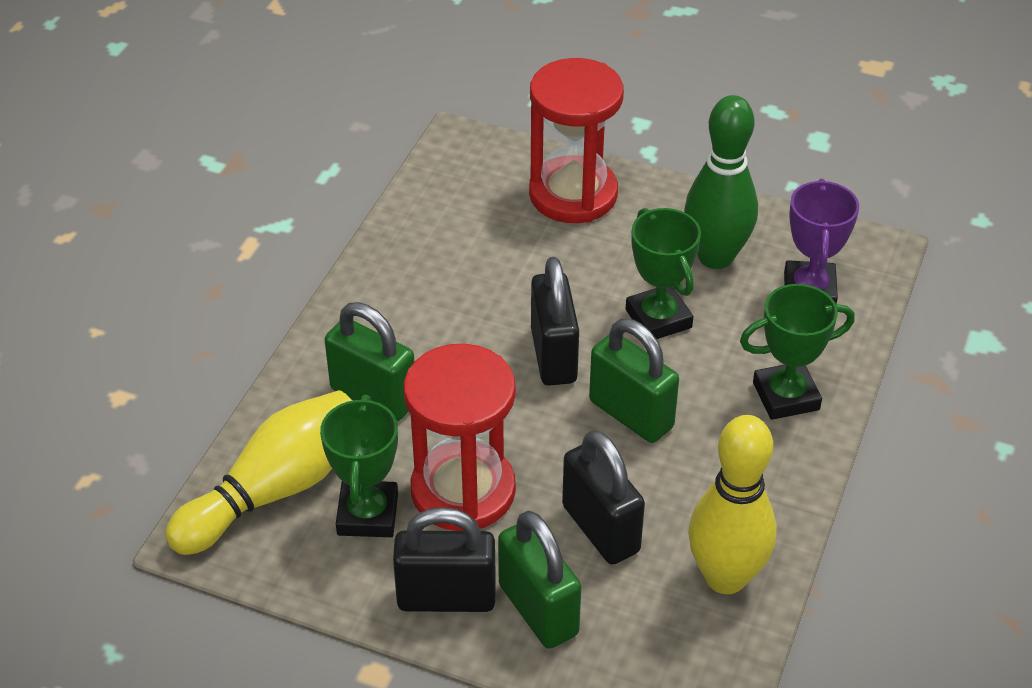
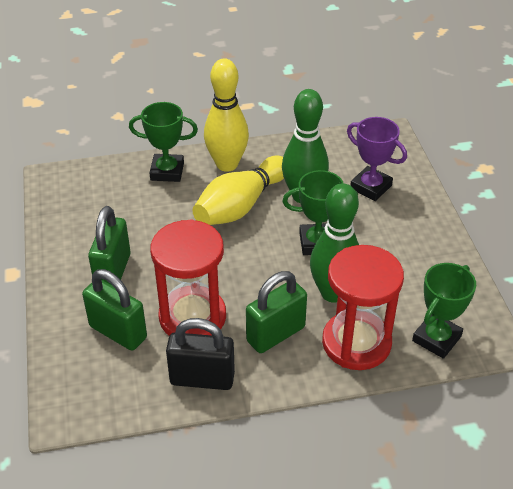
black padlock: [393,507,496,612] [531,257,579,386] [562,430,645,565] = 3 -> [166,318,235,390] = 1
green bowling pin: [684,95,758,269] = 1 -> [282,89,329,203] [310,183,359,303] = 2

